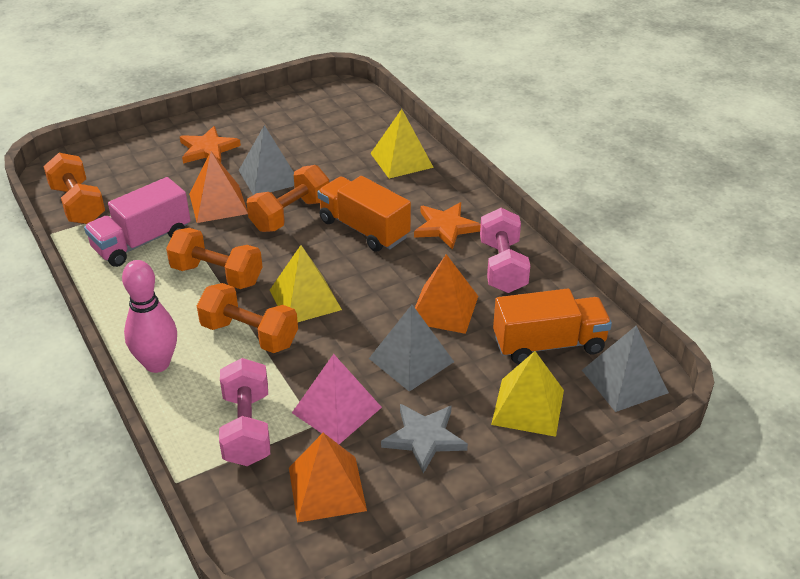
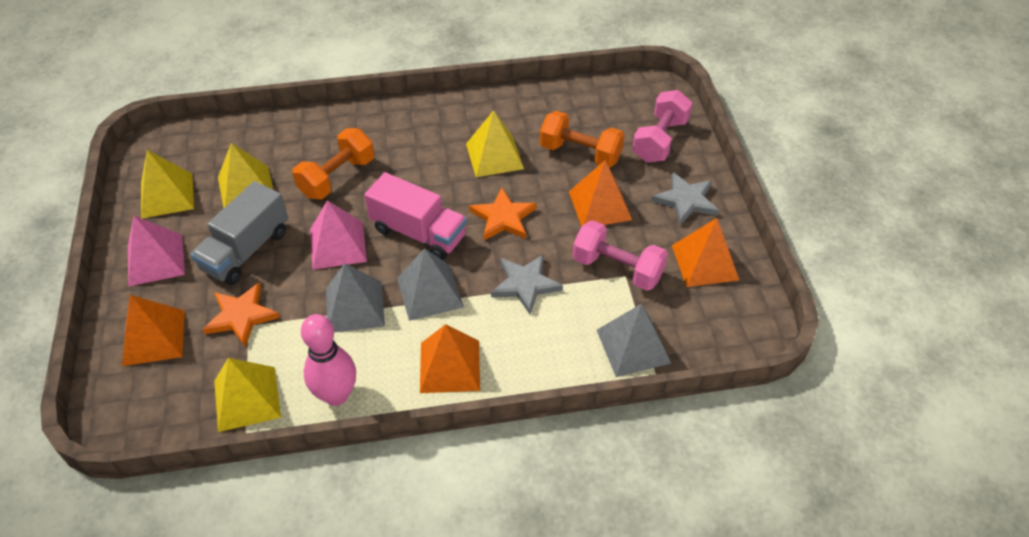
grey star: [381,404,468,474] = 1 -> [491,254,563,314] [652,172,719,225] = 2
grey truck: none = 0 -> [190,181,288,285] = 1
orange dumbbell: [43,153,105,224] [166,228,262,289] [197,283,298,353] [247,165,329,232] = 4 -> [292,128,374,199] [540,111,625,167] = 2
orange pyramid: [189,151,248,223] [289,433,367,523] [415,254,478,334] = 3 -> [122,295,185,366] [420,324,480,393] [569,160,632,226] [672,218,739,287] = 4
orange truck: [317,176,411,252] [493,289,612,364] = 2 -> none = 0
pink pyramid: [292,354,382,444] = 1 -> [128,216,185,287] [310,200,367,270] = 2
yellow pyramid: [270,245,342,322] [370,109,434,179] [491,351,564,437] = 3 -> [141,150,194,218] [214,358,281,432] [218,143,273,208] [466,110,524,177] = 4

